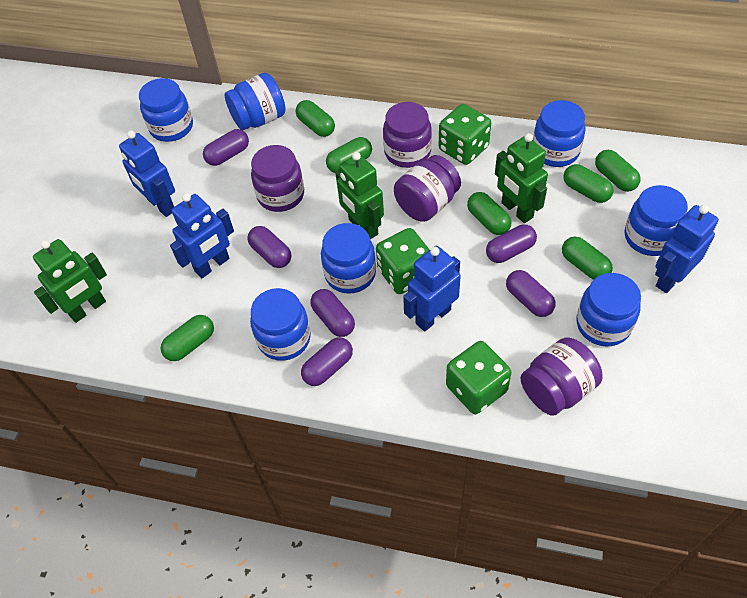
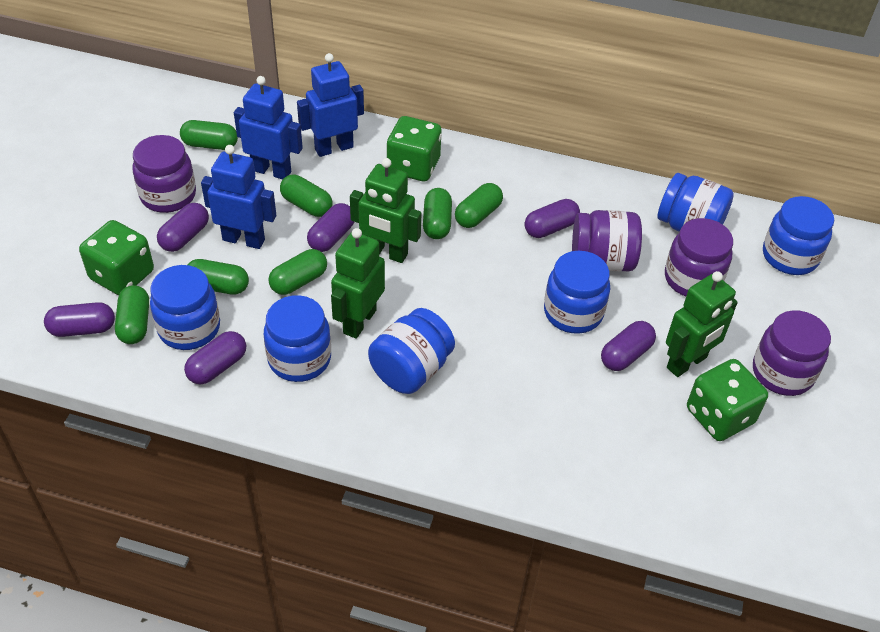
blue jar: [139,78,193,142] [225,73,286,130] [250,288,311,361] [321,223,376,294] [533,100,586,167] [576,273,641,346] [625,185,688,256] = 7 -> [150,265,220,350] [264,295,331,382] [368,308,455,394] [544,251,610,334] [658,173,734,232] [763,196,834,275] = 6
blue robot: [119,131,175,217] [170,193,234,278] [403,246,461,332] [655,205,719,293] = 4 -> [201,145,276,249] [234,76,303,179] [297,53,364,157] = 3

